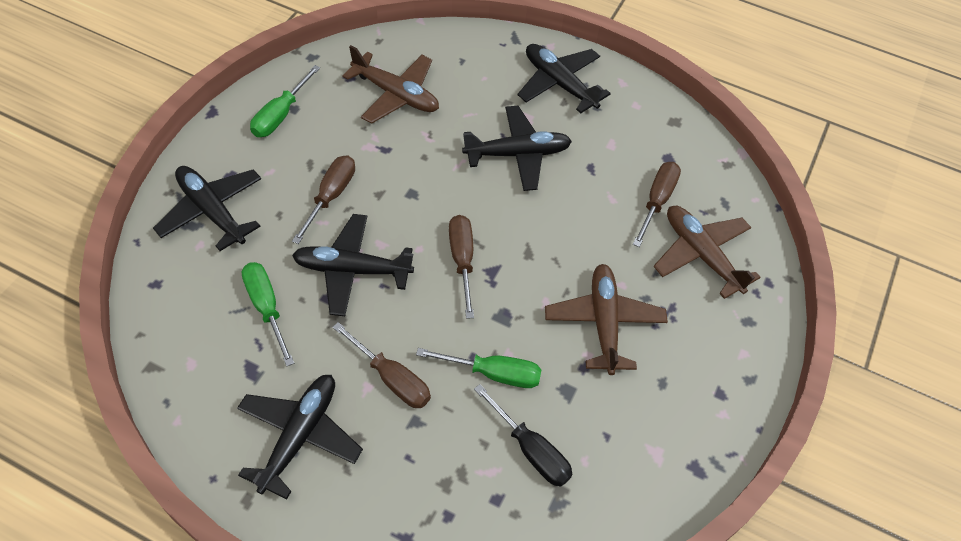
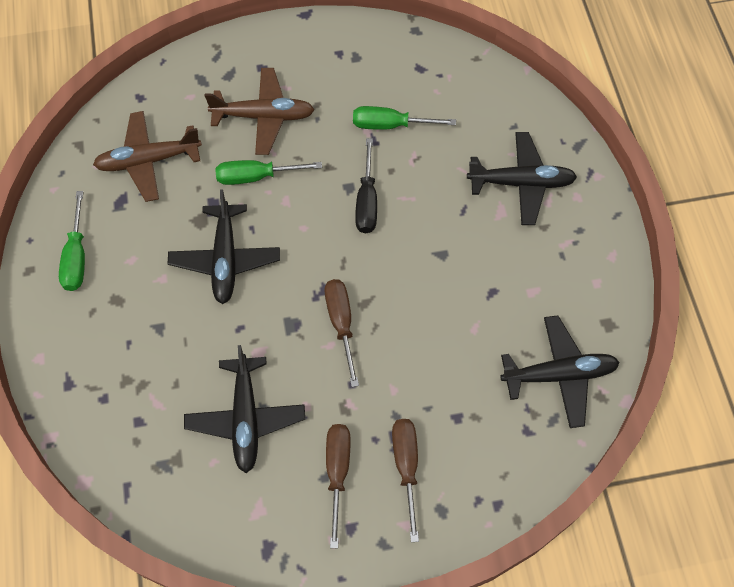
black plane: [153,166,261,251] [237,375,363,499] [292,214,414,316] [462,106,572,191] [518,44,611,113] = 5 -> [168,190,280,304] [184,345,305,473] [467,132,577,225] [500,315,620,428] = 4
brown plane: [342,45,439,124] [545,264,668,375] [653,206,761,299] = 3 -> [93,111,202,202] [204,68,315,155] = 2
brown screwdriver: [292,155,355,244] [332,322,431,408] [449,215,474,319] [633,162,681,247] = 4 -> [325,279,359,387] [326,424,351,548] [392,419,419,542] = 3

